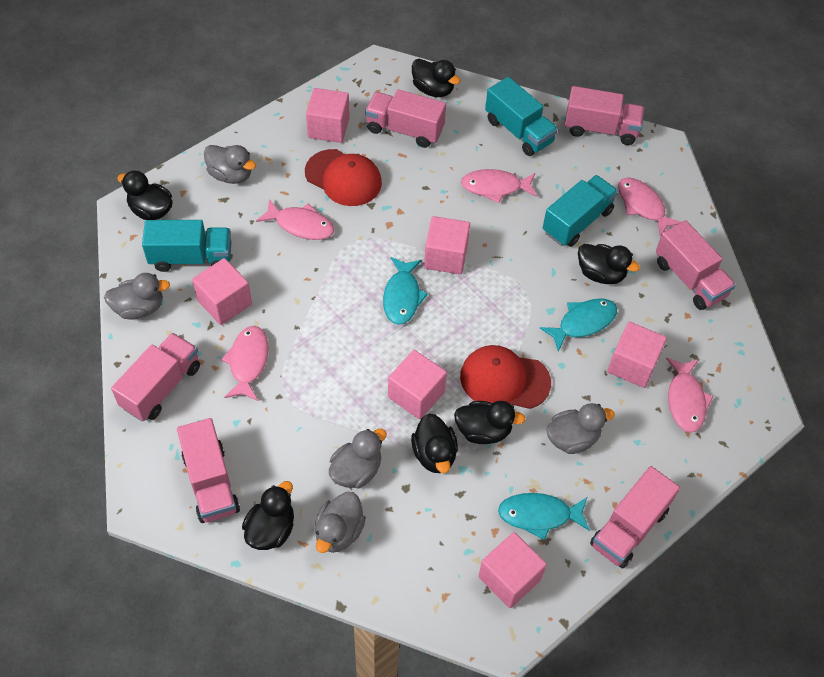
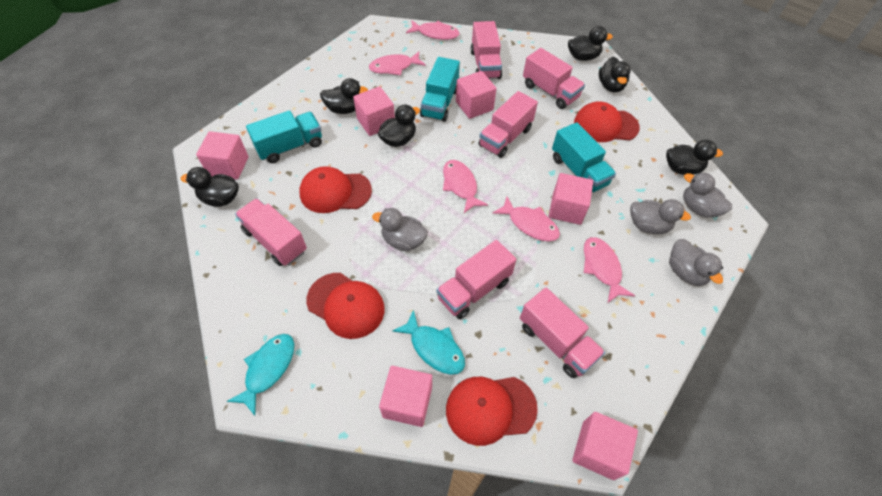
grey duck: [104,273,170,320] [204,145,256,184] [315,492,366,553] [329,429,387,488] [546,403,615,454] = 5 -> [372,208,428,251] [630,199,691,234] [669,239,723,286] [683,172,732,218] = 4
red cap: [305,149,382,206] [460,345,551,409] = 2 -> [299,166,372,213] [306,273,385,339] [446,377,538,446] [574,101,640,142] = 4
turquoise fish: [383,257,428,325] [498,493,590,540] [540,299,617,352] = 3 -> [227,334,294,416] [392,310,465,375] = 2

